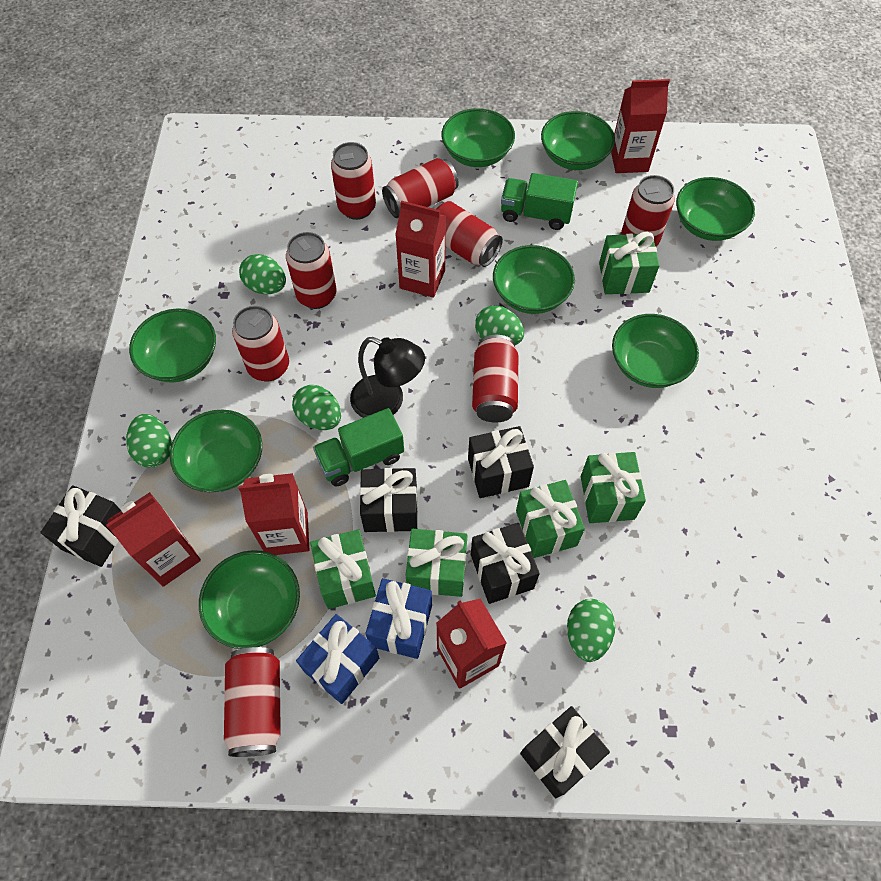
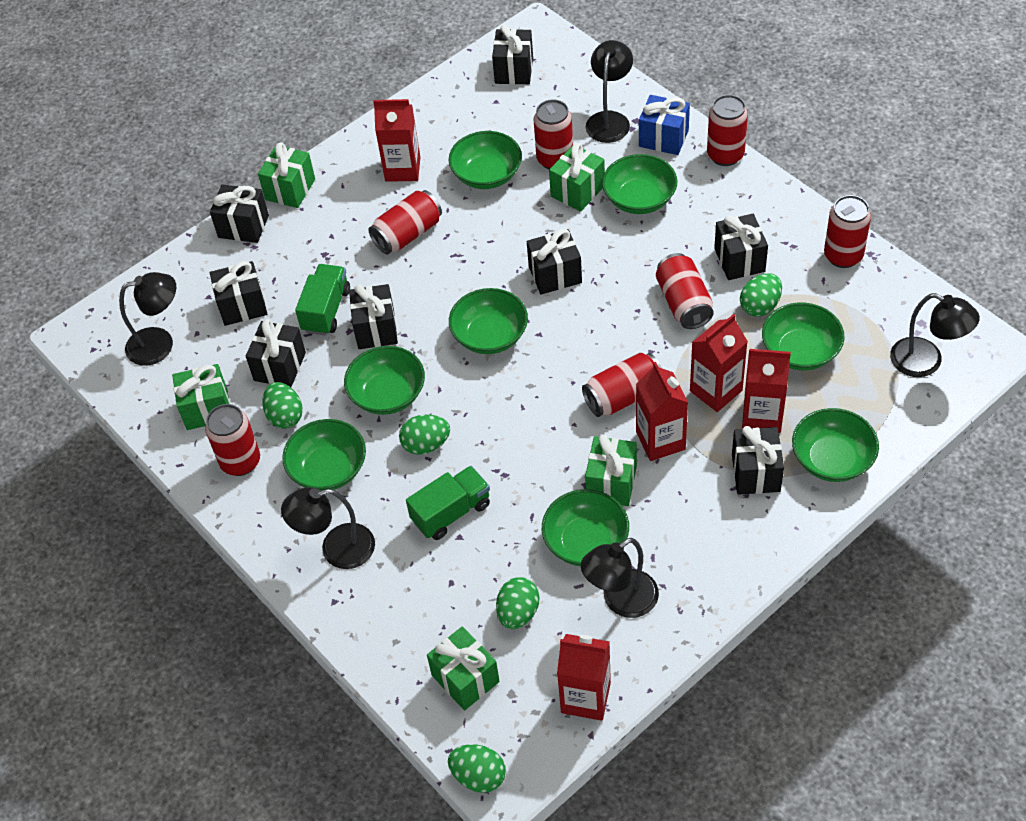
black gift: [40,485,121,567] [360,468,418,532] [468,426,534,498] [471,523,540,604] [520,706,610,798] = 5 -> [210,184,269,243] [210,261,267,326] [246,319,306,387] [349,284,398,349] [492,24,533,84] [527,229,582,295] [714,214,768,280] [732,426,784,495] = 8
black lamp: [350,337,425,418] = 1 -> [119,272,176,366] [281,487,375,569] [581,538,659,618] [586,40,633,143] [890,293,980,377] = 5
blue gift: [296,614,379,704] [365,578,432,659] = 2 -> [639,95,690,155] = 1
red can: [224,647,281,757] [232,306,289,382] [286,232,336,309] [331,142,376,220] [382,158,459,218] [433,201,503,267] [472,335,518,423] [621,175,675,247] = 8 -> [205,404,260,476] [369,190,442,254] [534,99,573,169] [582,353,662,417] [656,253,714,329] [707,95,748,166] [824,195,871,268] = 7

